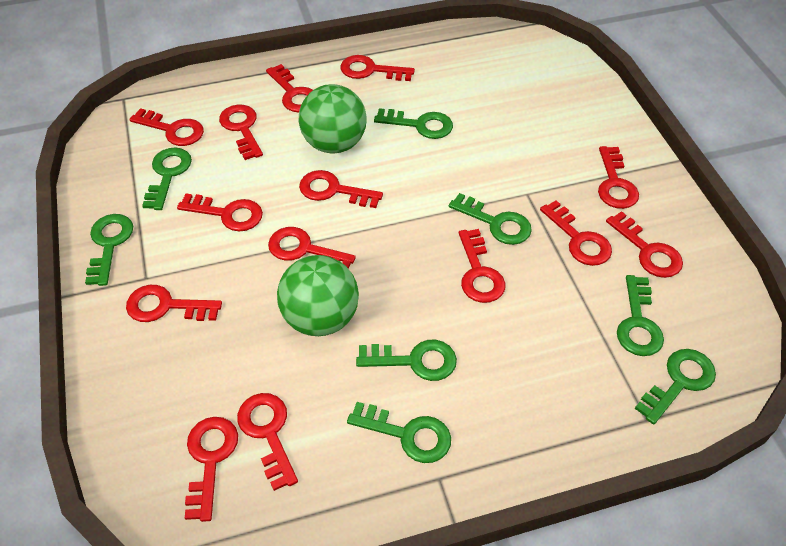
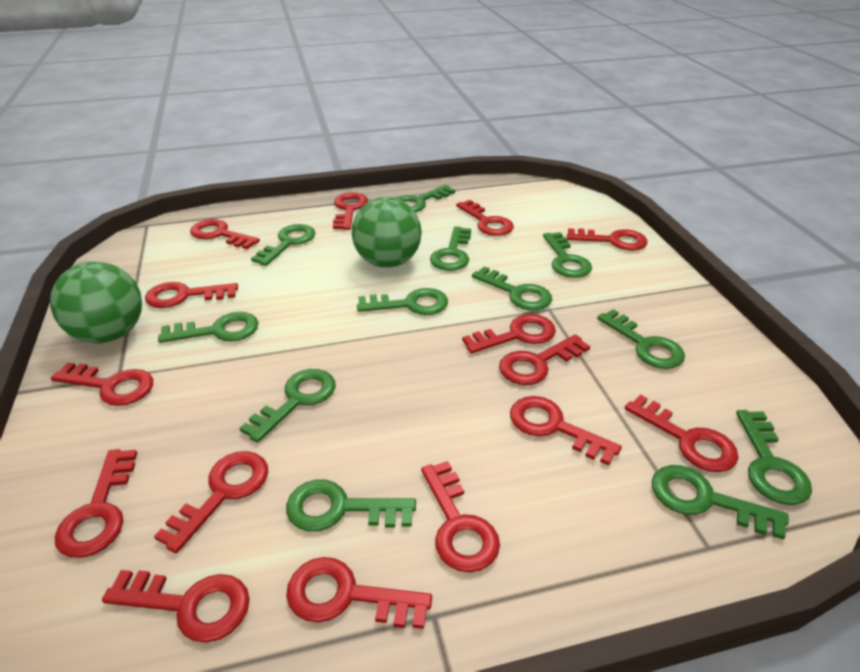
green key: [85,214,133,286] [142,147,192,210] [347,402,451,463] [356,340,457,381] [374,108,453,139] [449,193,532,245] [617,275,664,356] [635,349,716,425] = 8 -> [158,312,259,343] [240,369,336,443] [251,224,315,266] [286,480,416,531] [357,288,448,315] [396,185,455,212] [430,227,471,271] [472,267,552,310] [543,232,592,278] [597,309,685,369] [652,465,789,540] [736,410,812,505] = 12
red key: [126,285,222,322] [129,108,204,146] [177,194,263,232] [185,417,238,522] [219,104,263,160] [237,393,298,491] [266,64,313,112] [268,227,356,269] [299,170,383,208] [341,55,415,81] [459,229,505,303] [540,200,612,266] [598,146,639,209] [606,211,683,278] = 14 -> [51,363,153,406] [55,449,137,558] [102,570,250,642] [145,282,238,308] [154,451,268,553] [190,219,260,249] [286,557,432,629] [333,192,368,230] [421,461,500,572] [456,200,514,236] [462,314,556,354] [499,334,590,385] [510,396,622,465] [567,228,648,251] [625,395,738,472] = 15

